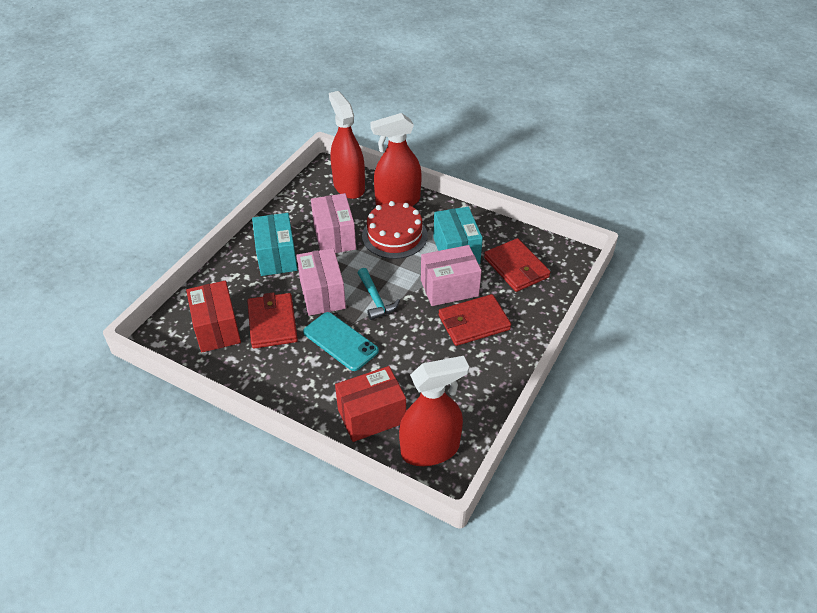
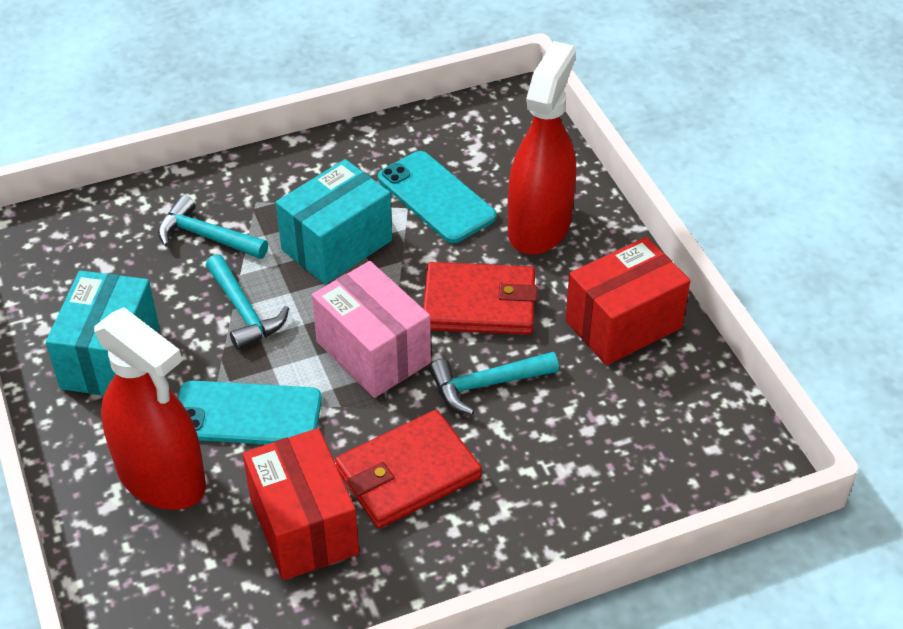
pink box: [296,248,346,316] [311,193,356,253] [421,245,482,306] = 3 -> [312,261,431,398] = 1
red cake: [362,201,428,259] = 1 -> none = 0
red spray bottle: [329,91,365,199] [370,113,422,206] [399,356,469,466] = 3 -> [94,307,206,510] [508,41,576,255] = 2
red wallet: [247,292,298,349] [438,294,511,346] [484,238,551,292] = 3 -> [335,410,482,528] [423,262,538,335] = 2
turquoise hammer: [358,268,400,320] = 1 -> [158,195,268,259] [206,254,289,350] [429,352,559,415] = 3
turquoise phone: [303,312,379,371] = 1 -> [178,380,322,444] [378,151,496,243] = 2

